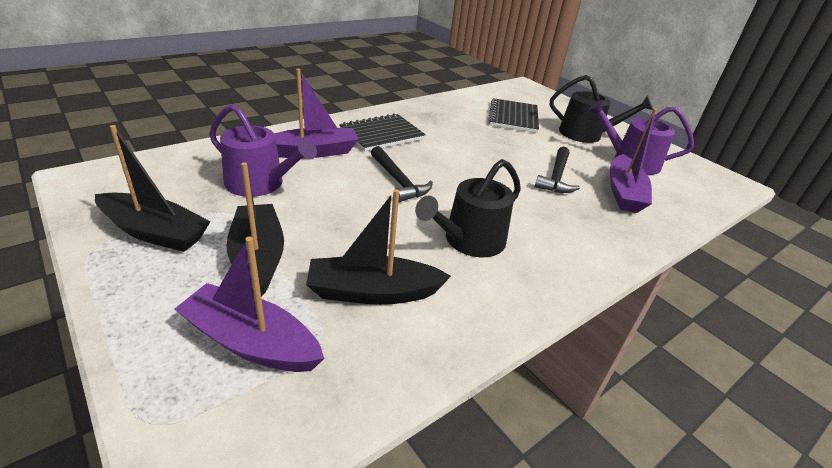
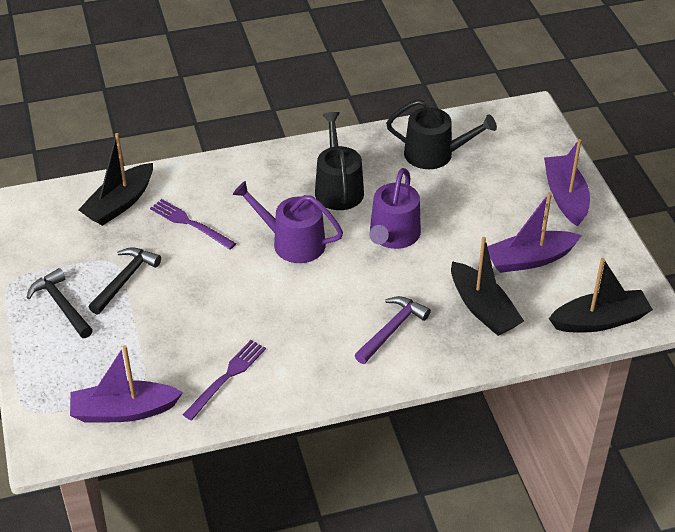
black notebook: [339,113,426,151] [488,98,539,133] = 2 -> none = 0
purple fork: none = 0 -> [150,199,236,250] [183,340,266,420] = 2
purple hammer: none = 0 -> [355,296,431,364] = 1

